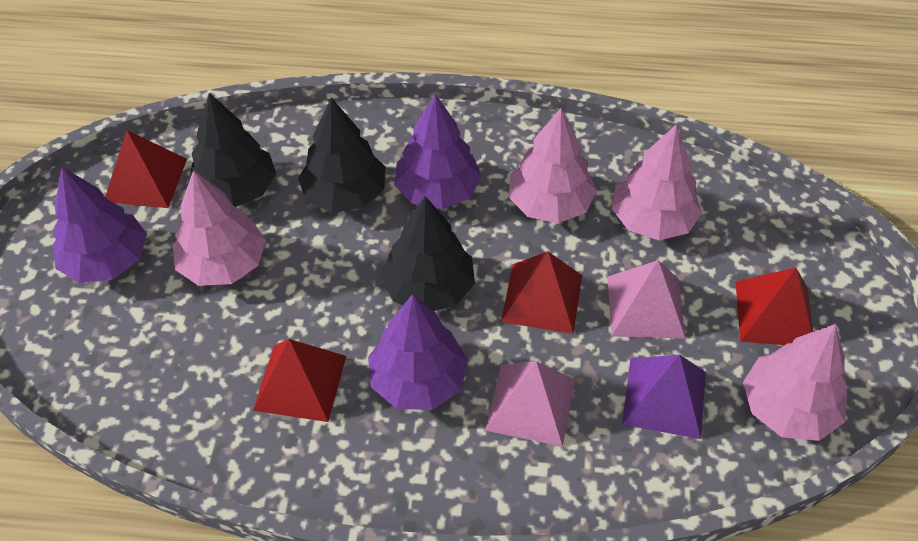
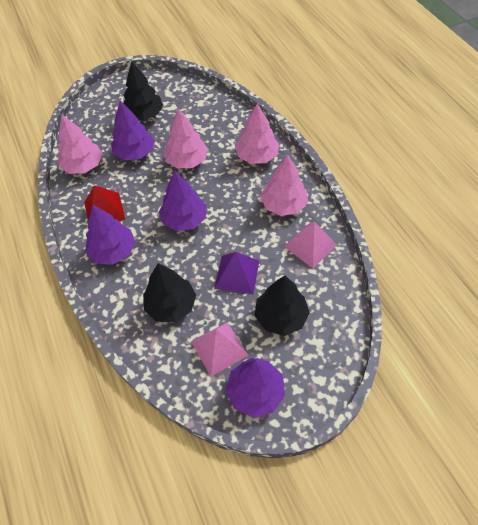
purple tree: [52,167,147,283] [368,294,469,410] [394,94,482,209] = 3 -> [85,205,135,265] [111,101,155,160] [159,171,206,231] [226,358,285,418] = 4
red pyramid: [105,130,187,208] [253,339,346,422] [501,251,582,334] [736,267,813,345] = 4 -> [84,185,126,221] = 1

